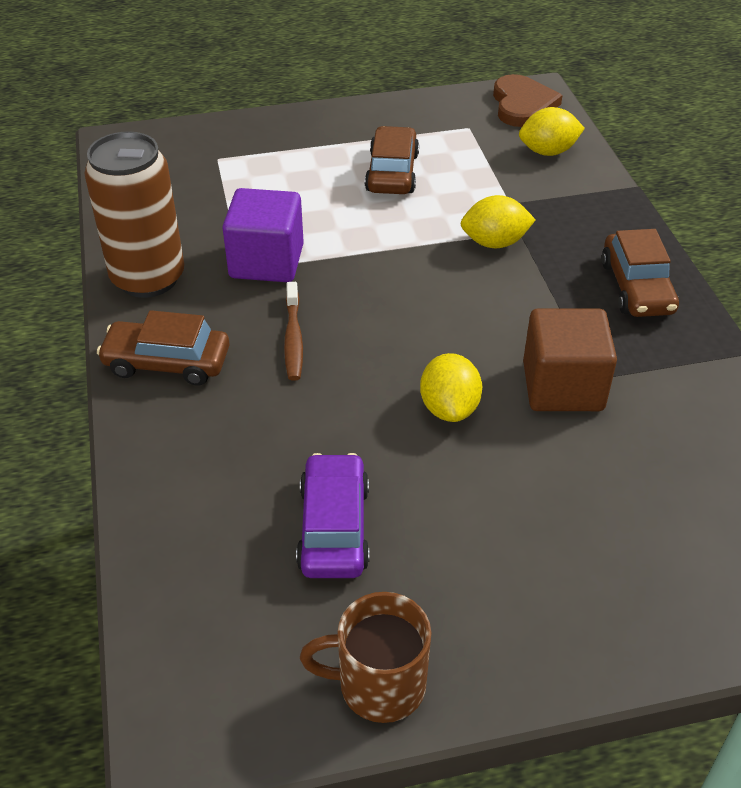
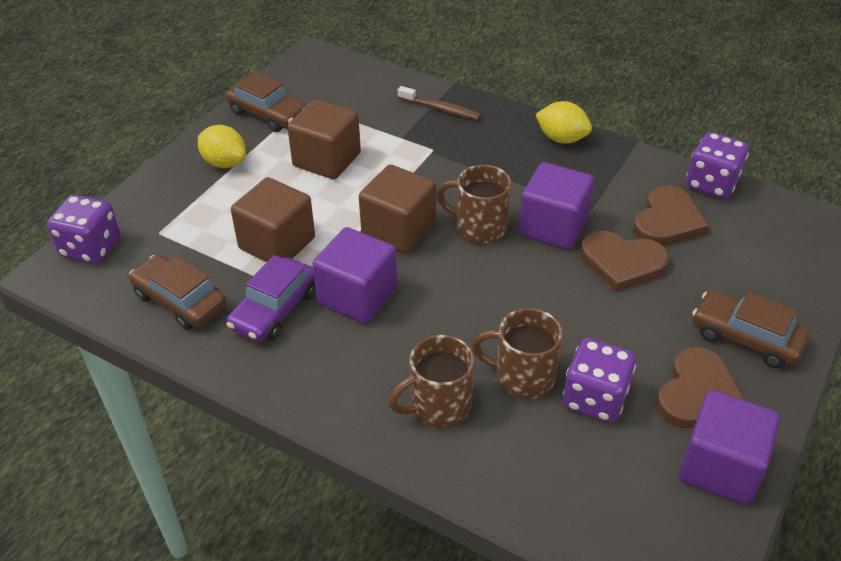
brown can: [84,131,184,298] = 1 -> none = 0
brown cube: [523,308,617,411] = 1 -> [231,177,315,262] [287,99,361,179] [359,165,436,254] = 3
brown heart: [493,74,563,127] = 1 -> [581,231,669,291] [633,185,709,245] [656,347,746,428] = 3
brown mug: [300,592,432,723] = 1 -> [389,335,475,428] [437,165,512,243] [472,308,563,399] = 3
purple cube: [222,188,304,282] = 1 -> [312,227,397,323] [519,162,594,250] [679,390,780,505] = 3
purple dice: none = 0 -> [47,195,120,264] [563,338,636,423] [686,132,749,199] = 3
yellow lemon: [420,353,482,422] [461,195,535,248] [519,107,585,156] = 3 -> [198,125,246,168] [535,101,592,144] = 2

